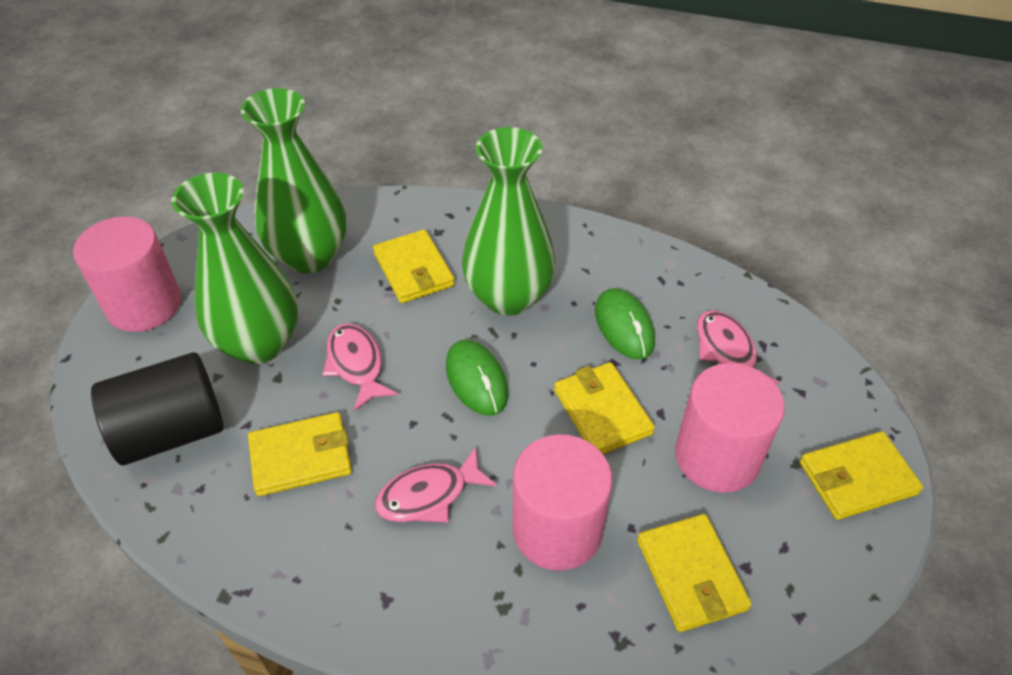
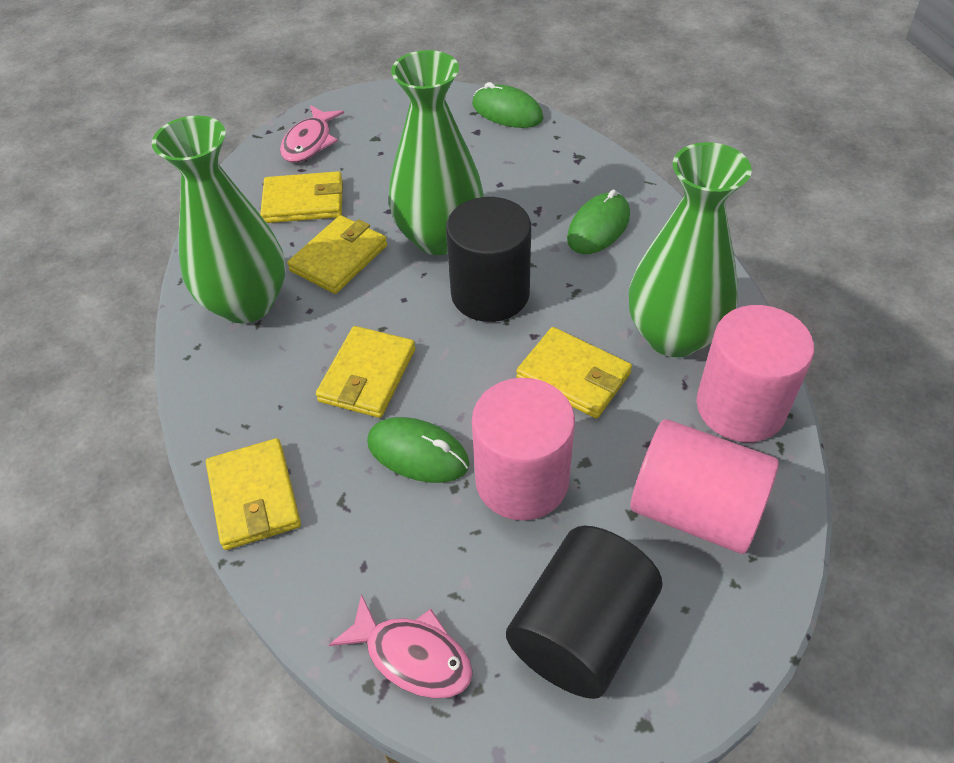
black cylinder: [91,352,224,465] = 1 -> [446,197,531,322] [506,526,662,699] = 2
green mouse: [446,340,508,416] [595,288,655,359] = 2 -> [367,417,470,483] [472,82,544,128] [567,190,630,254] = 3
pink fish: [322,323,398,411] [375,447,497,522] [697,310,780,384] = 3 -> [280,105,344,162] [329,594,473,699] = 2

